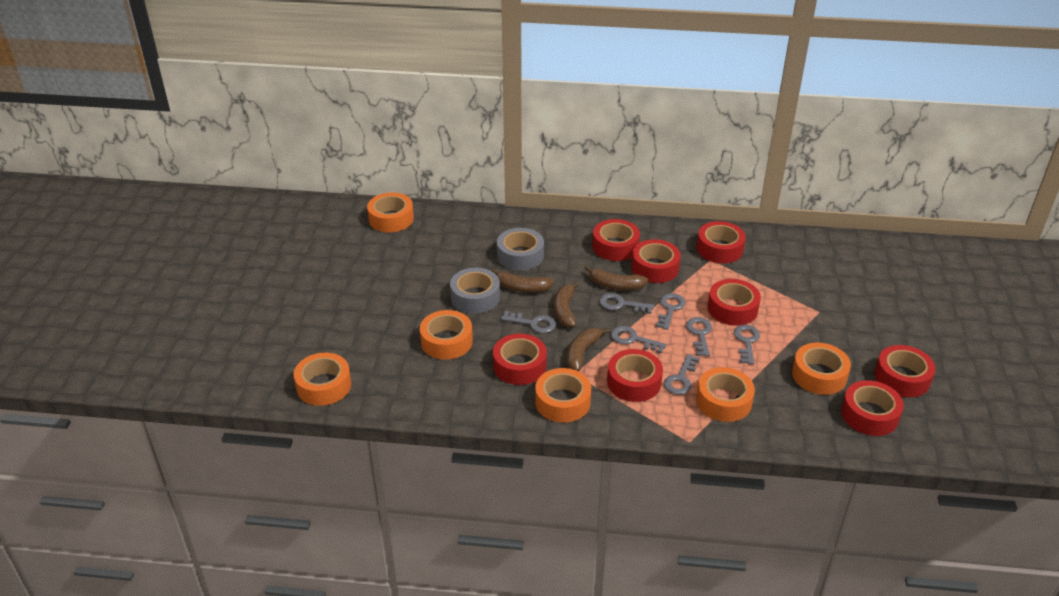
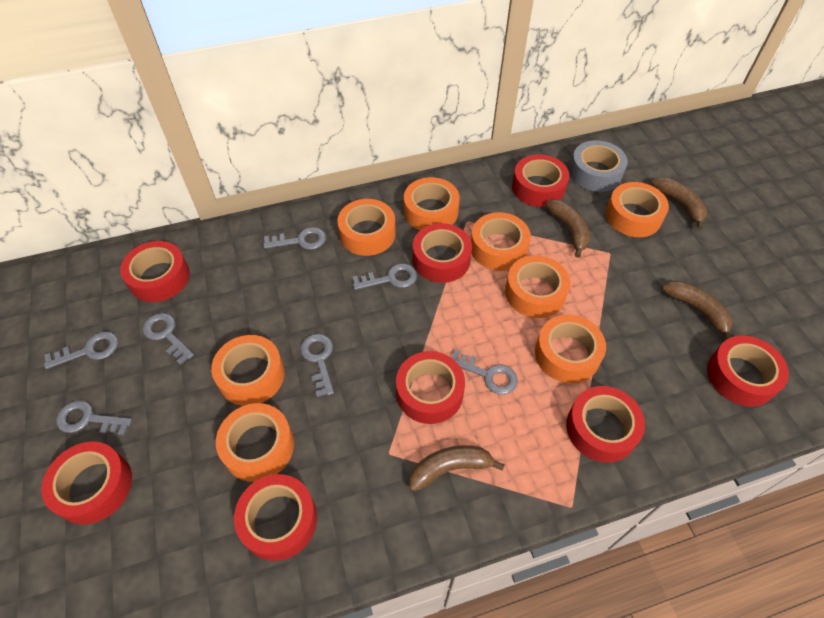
grey tape: [450,268,500,313] [497,228,544,270] = 2 -> [569,140,628,192] = 1
orange tape: [293,353,351,406] [367,192,414,232] [420,310,473,360] [535,368,591,423] [696,367,755,422] [792,342,851,395] = 6 -> [211,335,285,406] [216,403,294,482] [337,199,396,256] [404,177,460,230] [471,212,531,271] [505,255,570,318] [535,315,606,383] [606,182,669,237] = 8

